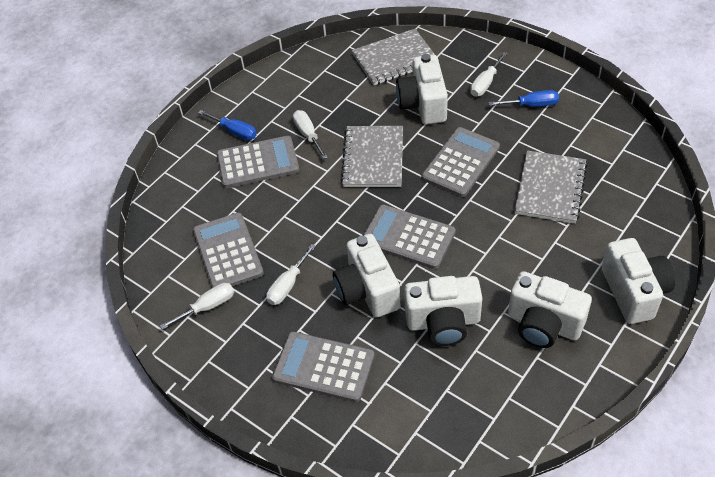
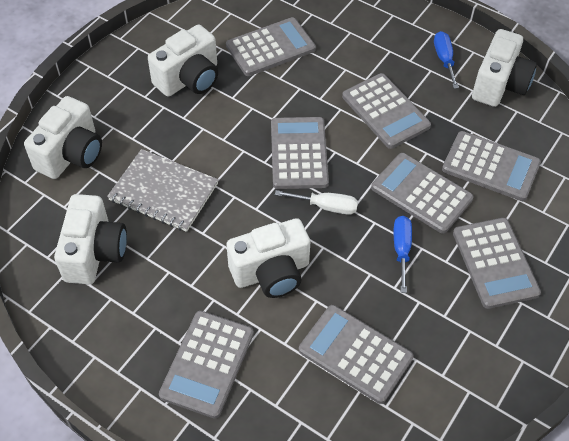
grey calculator: [193,213,264,288] [217,136,299,188] [272,332,375,402] [363,205,456,269] [422,127,500,197] = 5 -> [159,311,254,419] [226,17,316,76] [271,117,329,189] [299,305,414,404] [342,73,431,149] [371,153,474,234] [442,131,541,201] [453,218,541,309] = 8
grey notebook: [341,126,403,187] [352,29,439,85] [514,150,588,224] = 3 -> [107,149,219,232] = 1
white screwdriver: [160,283,234,330] [266,244,316,305] [293,110,328,159] [470,52,508,97] = 4 -> [275,190,358,215] = 1

